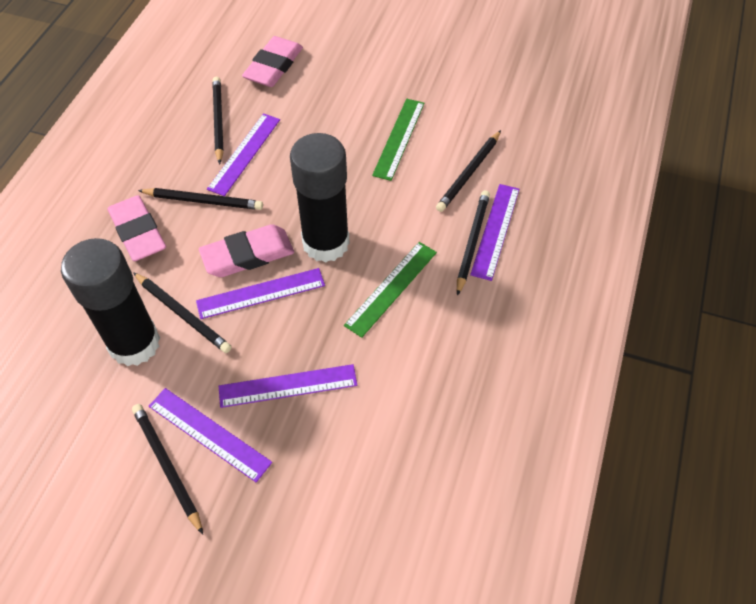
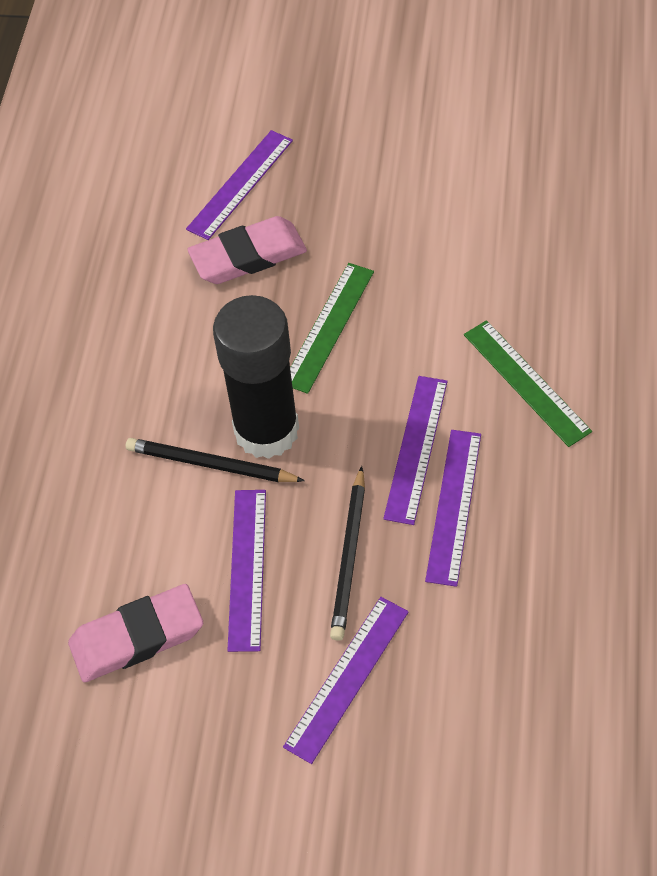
black glue stick: [61,238,160,366] [290,133,350,263] = 2 -> [213,295,299,459] = 1
black pencil: [132,404,203,535] [133,272,232,353] [138,188,263,210] [212,77,224,164] [436,130,501,212] [457,190,490,296] = 6 -> [126,438,305,482] [330,466,365,641] = 2
pink eraser: [107,195,166,261] [199,224,294,277] [242,36,303,87] = 3 -> [68,584,203,682] [187,216,307,284] = 2

